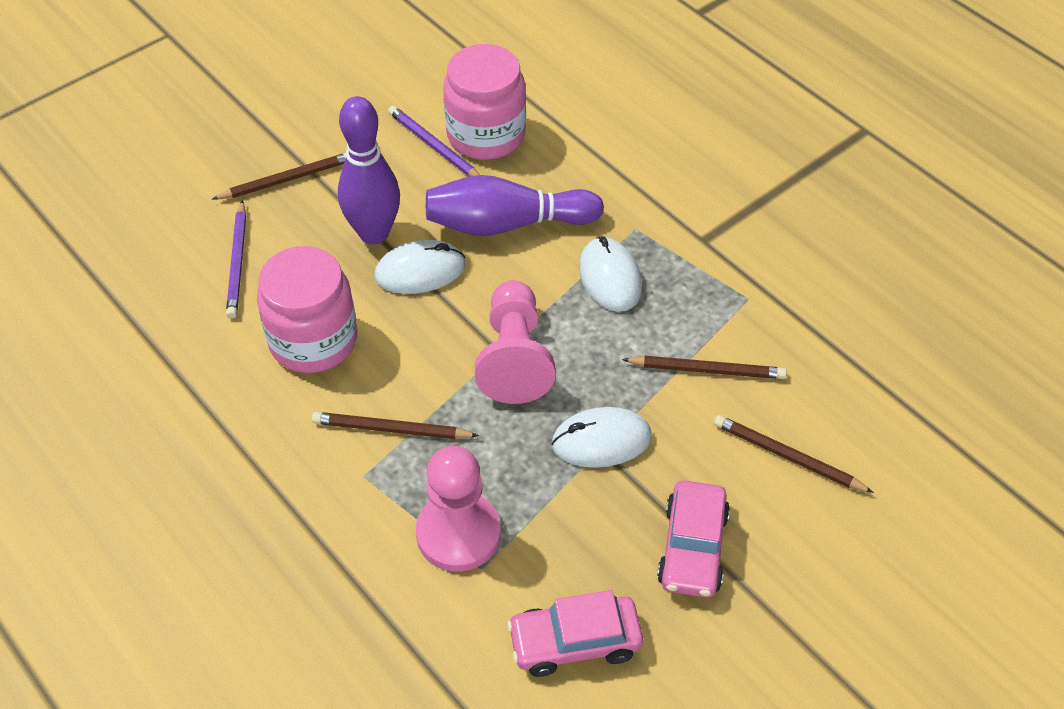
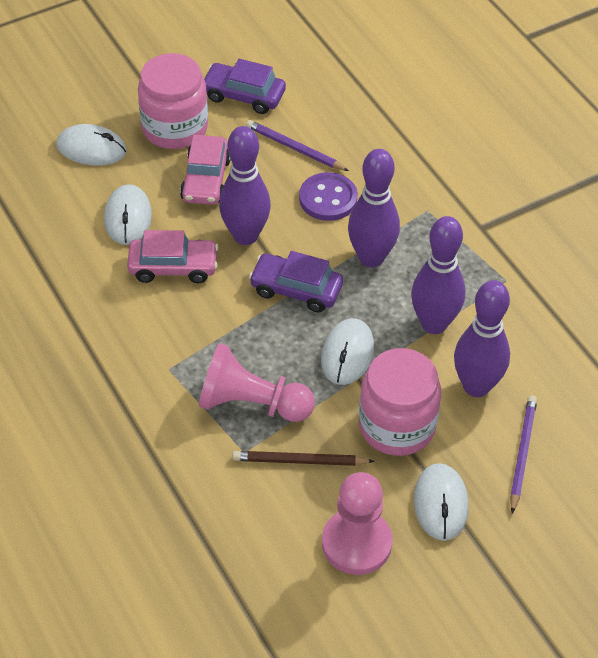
brown pencil: [212,153,346,200] [312,412,479,439] [622,356,787,379] [714,415,874,493] = 4 -> [232,451,375,466] = 1
purple bowling pin: [338,96,400,244] [426,175,604,236] = 2 -> [219,126,271,245] [348,149,400,267] [411,216,465,334] [454,280,510,397] = 4
purple button: none = 0 -> [299,172,358,221] = 1
purple car: none = 0 -> [204,59,286,114] [249,251,343,313] = 2
white mouse: [375,240,465,294] [551,407,652,468] [579,236,642,312] = 3 -> [56,124,127,165] [104,184,152,245] [321,318,374,385] [414,463,469,541] = 4

